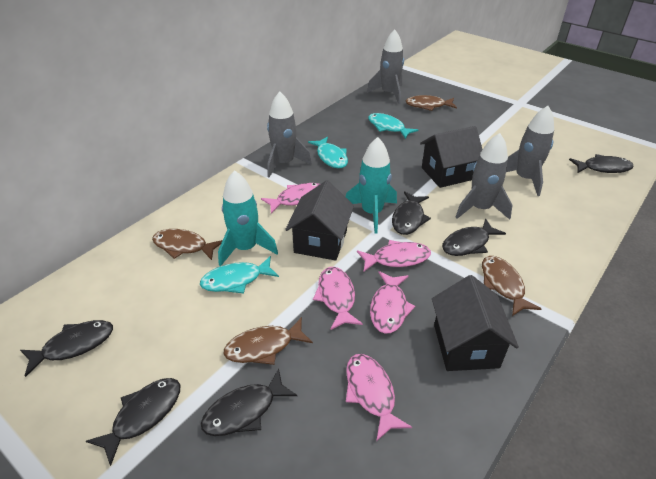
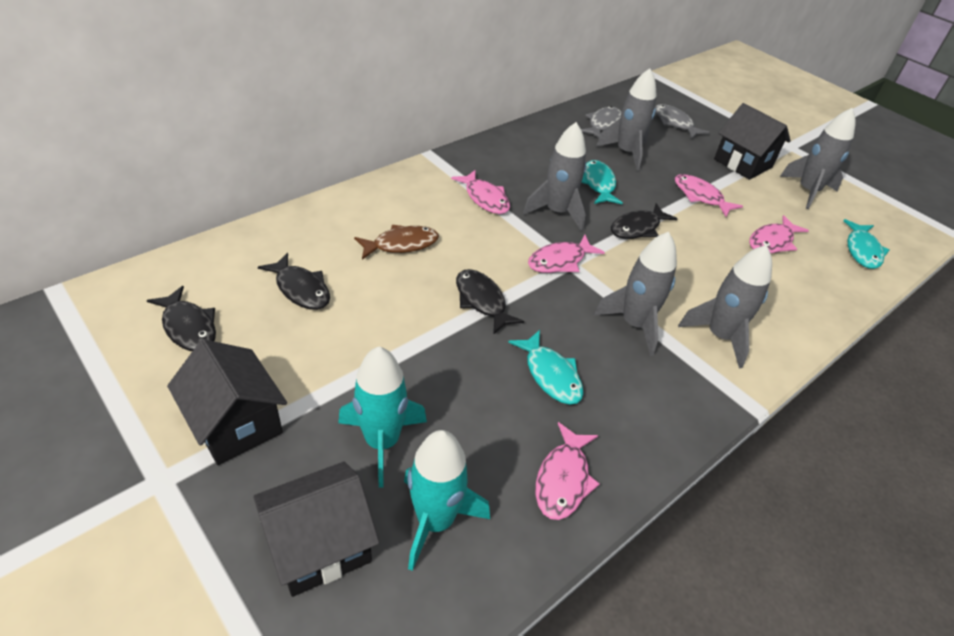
black fish: [20,320,113,377] [86,378,180,466] [201,369,297,436] [392,192,431,235] [442,219,506,256] [569,154,634,173] = 6 -> [147,286,216,351] [258,253,330,310] [456,269,524,335] [611,203,678,239] = 4
brown fish: [152,229,223,260] [224,317,313,365] [405,95,457,111] [482,256,541,316] = 4 -> [354,225,439,260] = 1
grey fish: none = 0 -> [581,106,622,138] [655,104,709,139] = 2
grey rocket: [267,91,312,177] [367,29,404,104] [456,133,512,220] [506,106,554,196] = 4 -> [523,122,586,231] [593,232,677,356] [596,68,657,171] [678,245,772,368] [780,108,856,209] = 5

